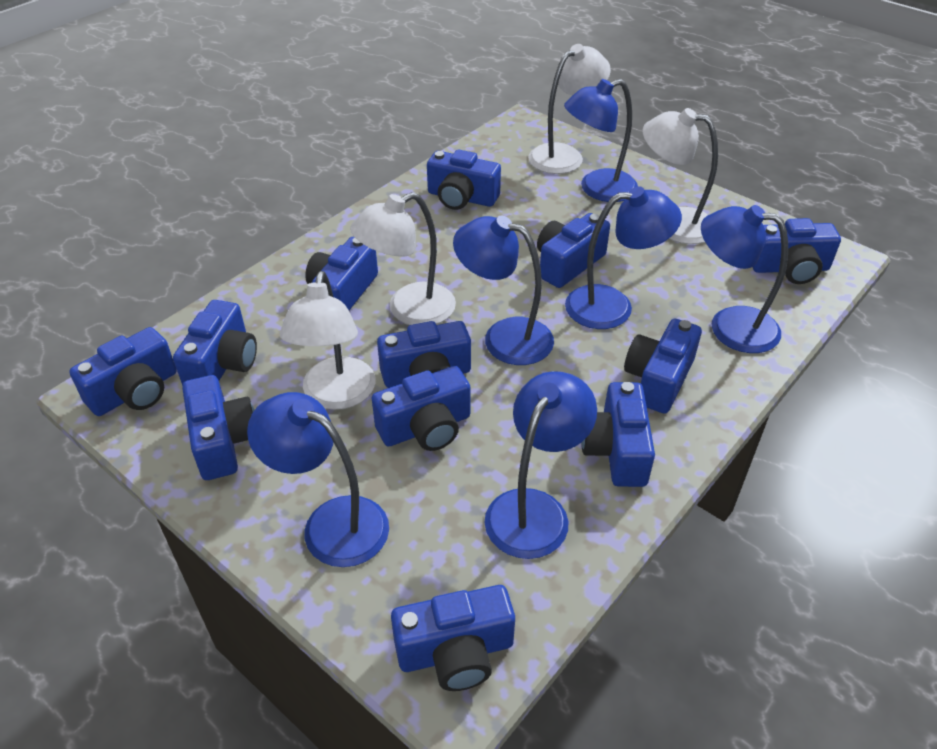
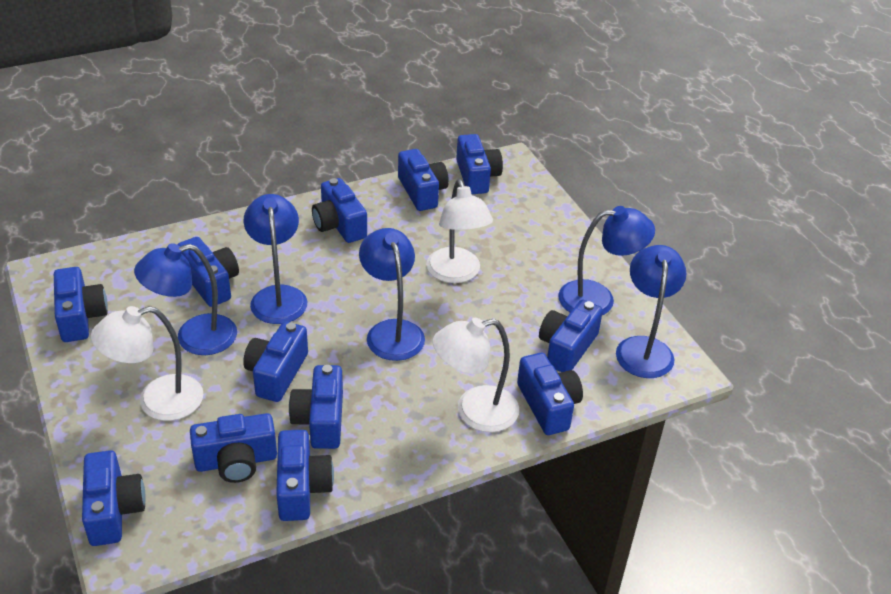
blue lamp: [247,392,389,567] [453,216,554,365] [485,371,597,559] [564,79,638,202] [565,186,682,329] [701,205,788,353] = 6 -> [134,243,237,355] [244,194,307,324] [359,228,425,361] [558,206,655,315] [616,245,686,378] = 5
white lamp: [280,271,375,410] [350,192,456,325] [528,44,611,174] [642,108,718,244] = 4 -> [91,306,204,421] [426,179,493,283] [433,318,519,432] = 3

